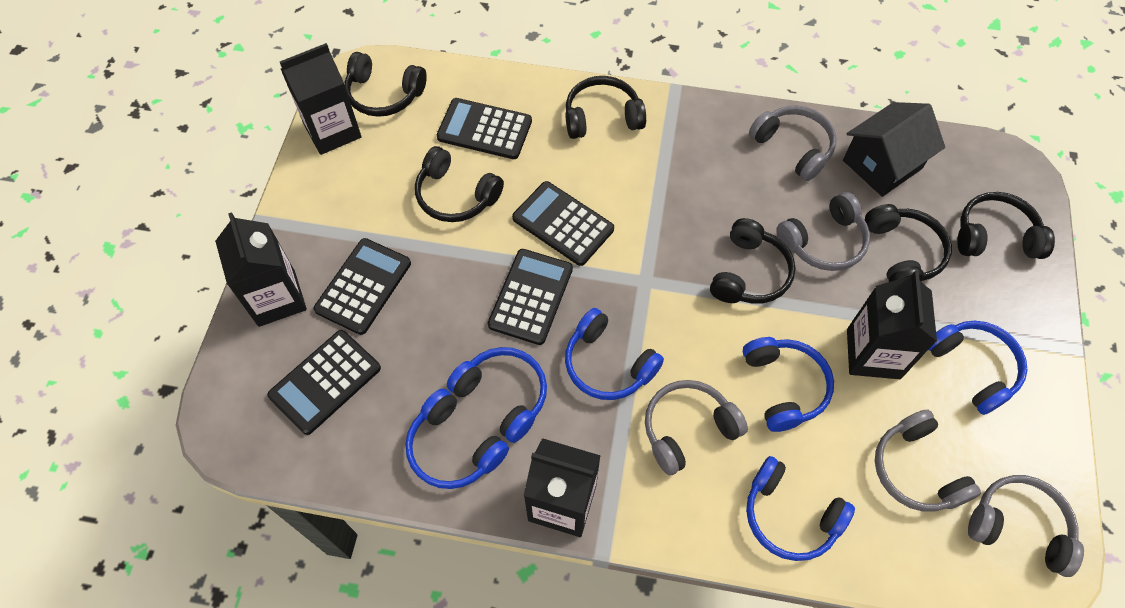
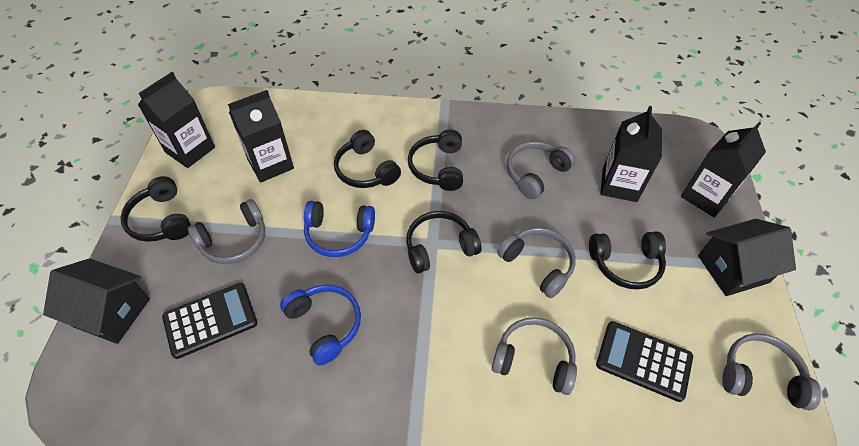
black calculator: [267,330,381,435] [314,238,411,335] [437,98,532,159] [488,249,573,345] [512,181,614,266] = 5 -> [162,283,257,359] [596,321,693,402] = 2
black headphones: [344,52,427,117] [415,146,504,222] [566,76,646,139] [710,218,796,304] [865,204,952,282] [957,192,1055,259] = 6 -> [120,176,191,242] [334,130,401,188] [406,211,481,273] [408,130,463,191] [589,231,666,289] = 5
black house: [843,102,945,197] = 1 -> [43,258,150,344] [698,219,796,296] = 2
blue headphones: [405,388,509,489] [447,347,547,443] [565,308,664,400] [743,337,834,432] [746,456,855,561] [929,321,1027,415] = 6 -> [280,285,361,365] [304,201,375,257] = 2

